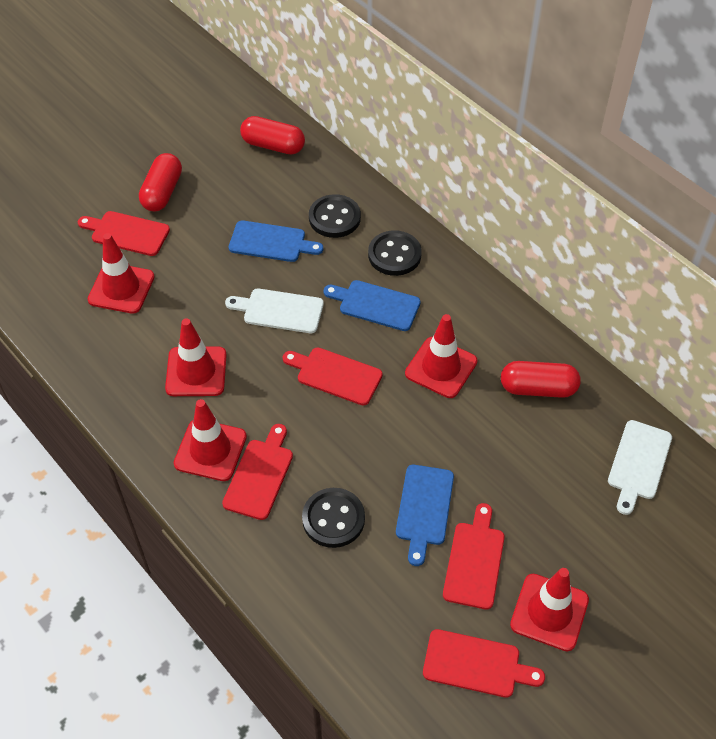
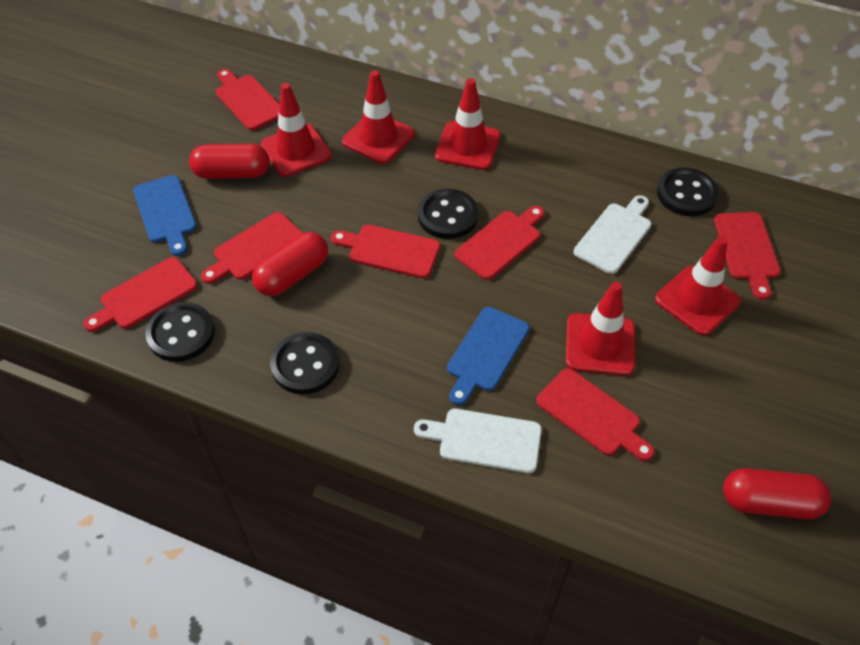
black button: [302,488,365,548] [309,194,361,238] [368,230,422,276] = 3 -> [145,302,215,362] [270,332,339,394] [418,189,478,239] [657,168,719,216] = 4
blue cutting board: [229,220,323,262] [324,280,421,331] [396,465,454,566] = 3 -> [133,175,196,256] [447,307,529,405] = 2
red cutting board: [78,211,170,256] [222,424,293,520] [283,347,383,406] [423,629,545,698] [443,503,505,610] = 5 -> [84,257,198,332] [201,212,303,284] [216,69,280,130] [331,224,440,278] [454,206,544,280] [536,368,654,461] [714,212,781,300] = 7

